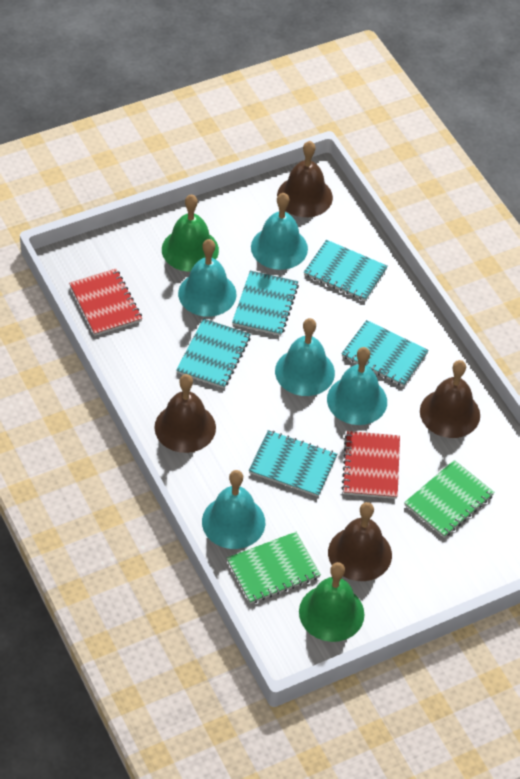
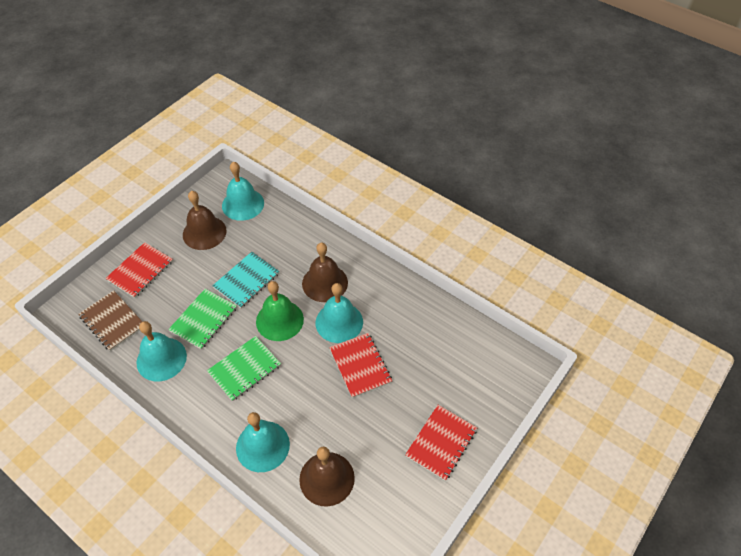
brown bell: [154,374,216,453] [277,141,333,217] [328,502,392,581] [420,360,480,438] = 4 -> [183,191,227,250] [299,447,355,507] [302,242,348,302] = 3
brown notebook: none = 0 -> [78,290,142,351] = 1
green bell: [162,194,219,272] [299,562,364,642] = 2 -> [256,281,304,341] = 1
red notebook: [69,269,142,336] [342,431,400,499] = 2 -> [106,242,173,298] [329,333,392,398] [405,405,477,481] = 3
turquoise bell: [178,239,236,317] [202,470,265,549] [251,193,308,270] [275,318,335,396] [327,347,387,425] = 5 -> [137,321,187,381] [222,162,264,221] [236,412,290,472] [316,283,363,343] = 4
turquoise notebook: [176,318,251,388] [232,271,299,336] [249,430,337,497] [304,240,388,301] [341,320,429,387] = 5 -> [212,252,280,308] = 1

